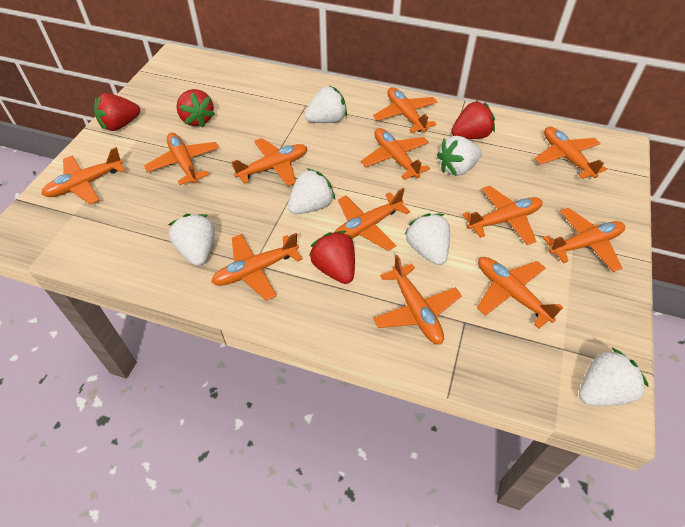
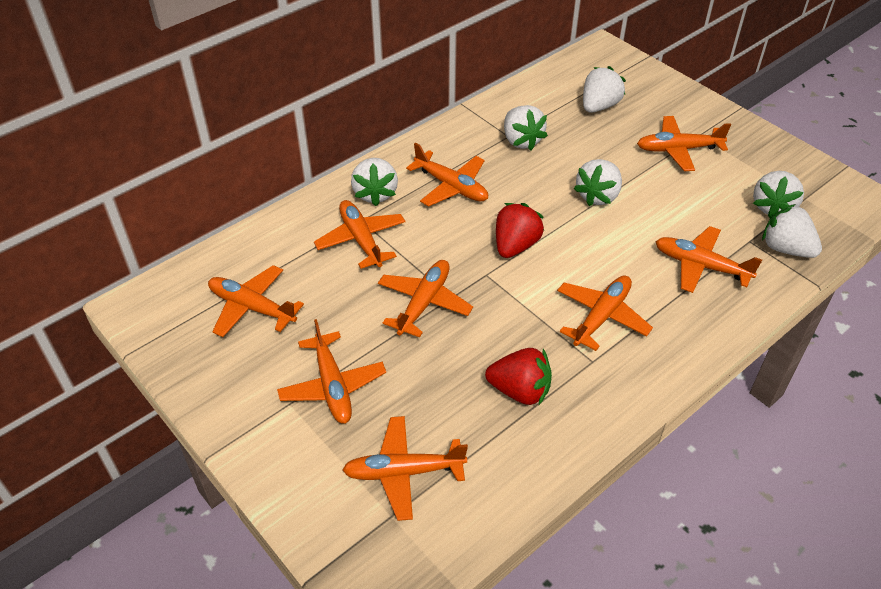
orange plane: [41,147,125,204] [144,133,219,185] [211,233,302,301] [231,138,307,186] [335,188,410,251] [361,128,430,180] [373,87,437,133] [373,255,461,345] [462,186,542,245] [477,257,563,329] [535,127,607,179] [543,208,625,272] = 12 -> [208,265,304,337] [277,319,386,424] [314,200,405,269] [342,416,468,521] [378,260,473,338] [406,143,488,207] [557,276,653,351] [637,116,731,171] [655,226,762,293] = 9
red strawberry: [94,93,140,131] [176,89,215,128] [309,231,355,284] [451,101,495,139] = 4 -> [485,348,552,405] [496,203,544,258] = 2

